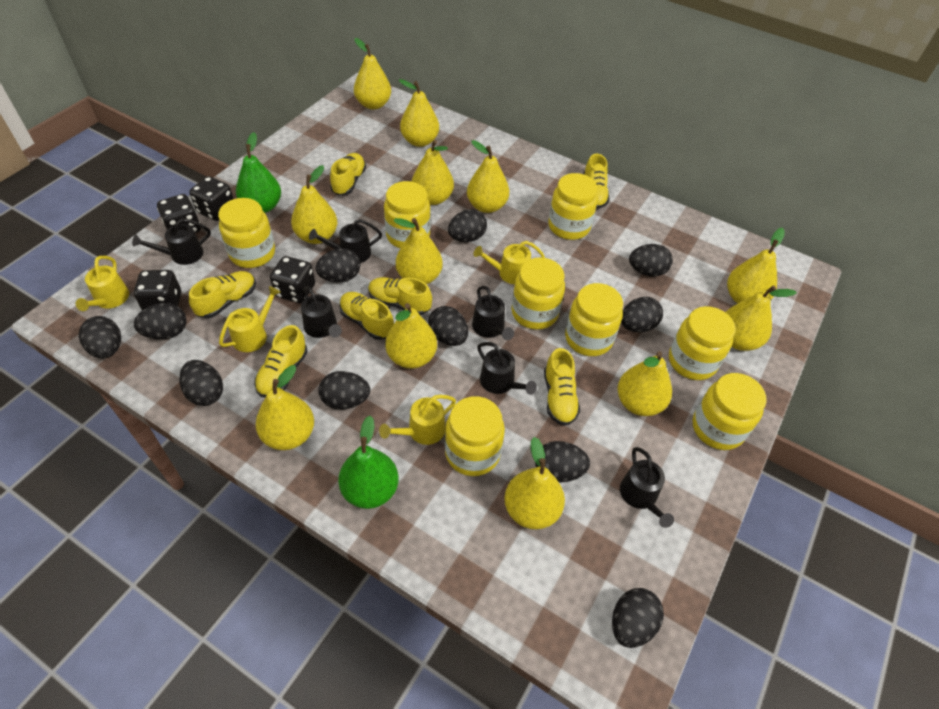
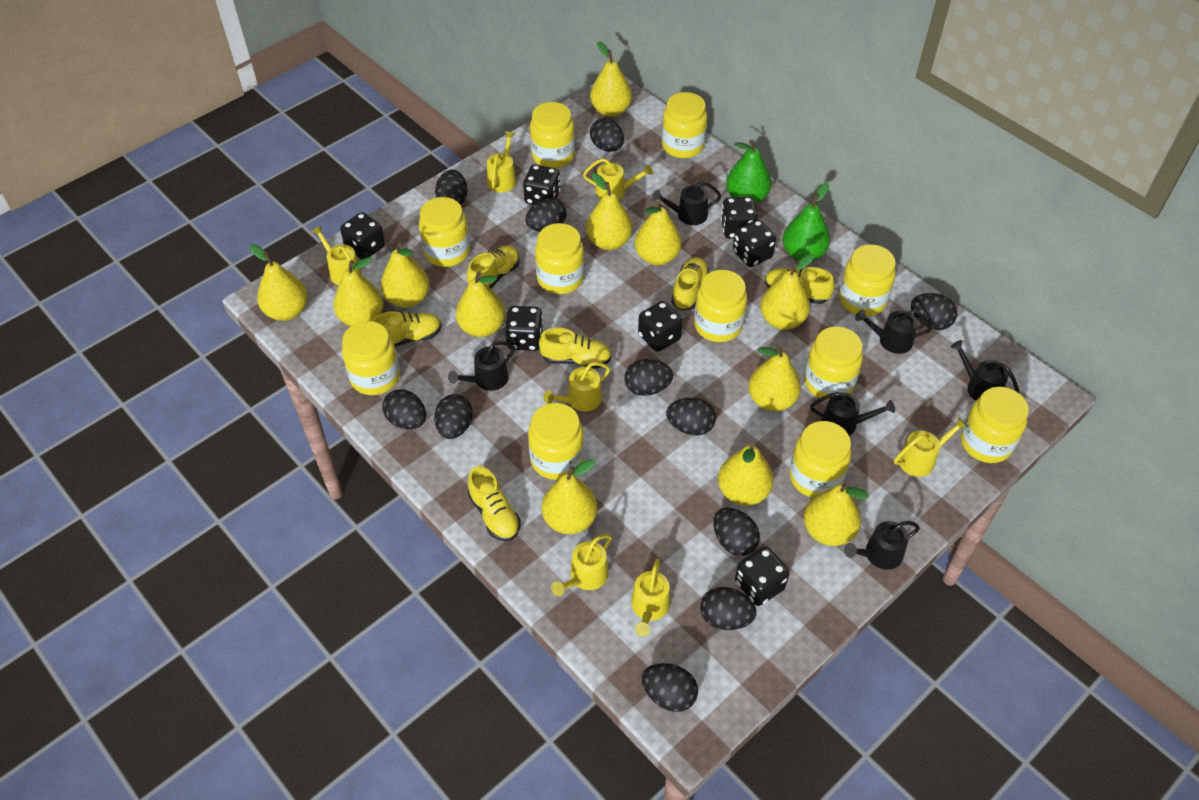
black dice: [134,270,181,310] [157,194,201,233] [189,176,233,221] [270,256,315,303] = 4 -> [340,212,385,260] [505,306,544,351] [523,164,561,205] [638,301,683,352] [721,197,758,239] [733,220,776,267] [735,546,789,606] = 7
yellow jar: [218,198,275,268] [384,181,431,248] [445,396,505,476] [512,257,565,330] [548,173,598,240] [565,283,623,356] [669,306,736,380] [693,373,767,450] = 8 -> [342,321,400,395] [419,197,470,267] [528,403,584,480] [530,102,575,168] [535,223,584,294] [662,92,707,158] [694,270,747,342] [789,421,851,498] [804,326,863,401] [839,244,896,316] [961,387,1029,463] = 11
yellow shoe: [189,271,256,318] [254,325,308,397] [330,153,366,196] [339,292,394,340] [368,277,432,315] [544,348,580,426] [583,154,610,209] = 7 -> [372,311,442,347] [467,246,520,289] [468,466,521,541] [539,328,612,369] [671,257,710,311] [765,267,835,304] = 6
yellow watering can: [76,256,129,311] [219,286,281,352] [379,395,456,445] [473,241,545,284] = 4 -> [311,225,362,285] [487,131,516,192] [543,362,610,411] [551,534,612,596] [583,158,653,200] [631,558,670,637] [894,417,968,477] = 7

